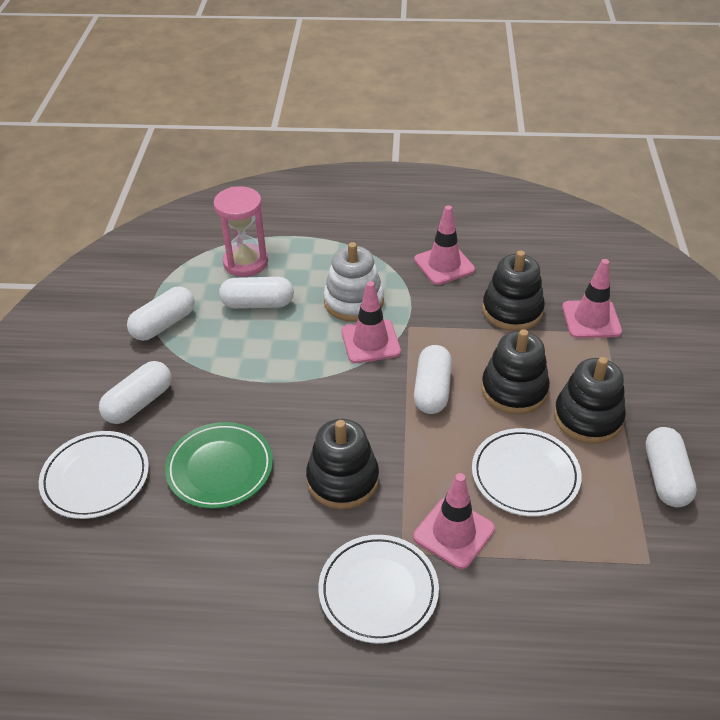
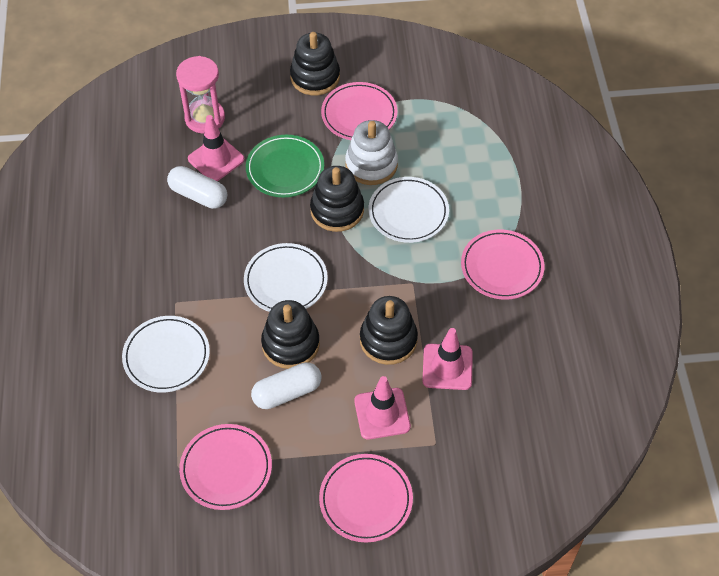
pink plate: none = 0 -> [179,424,272,510] [319,454,413,543] [321,82,398,140] [461,229,545,300] = 4
pink traffic cone: [341,281,401,363] [413,473,495,569] [414,205,475,285] [562,259,622,338] = 4 -> [188,115,245,181] [354,376,411,440] [422,328,473,390] = 3
white capsule: [99,361,171,424] [127,287,195,341] [219,277,294,309] [414,345,452,414] [646,427,697,507] = 5 -> [167,166,227,209] [251,362,321,409] = 2

